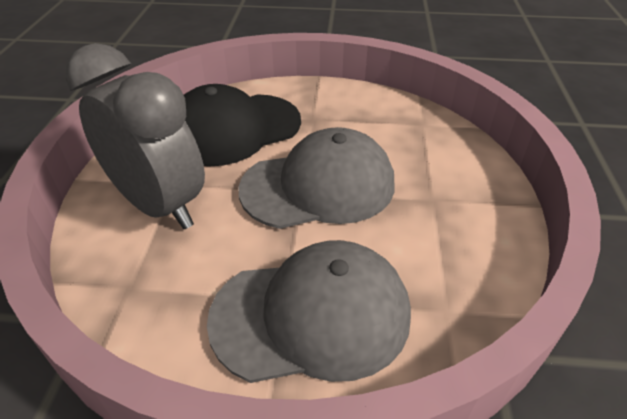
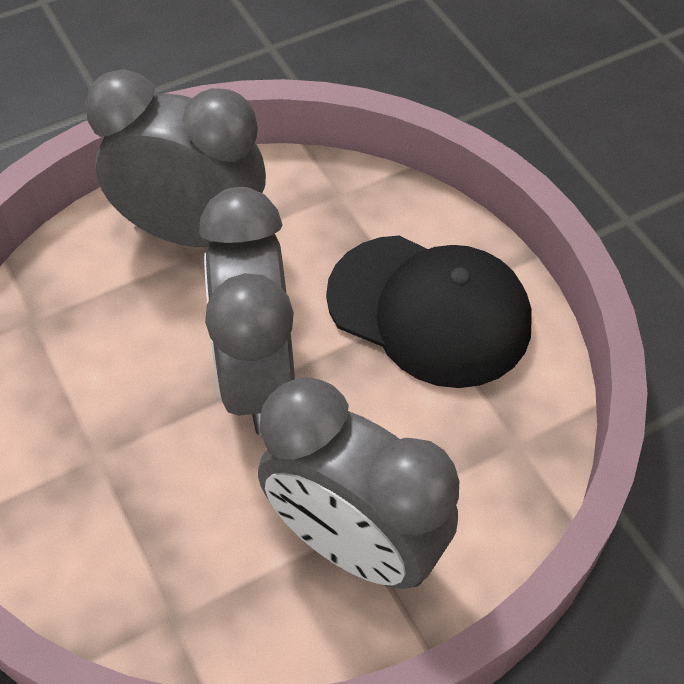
grey cap: [207,240,411,383] [238,127,394,229] = 2 -> none = 0
grey clock: [66,43,205,229] = 1 -> [85,69,266,247] [199,187,295,435] [258,377,459,589] = 3

